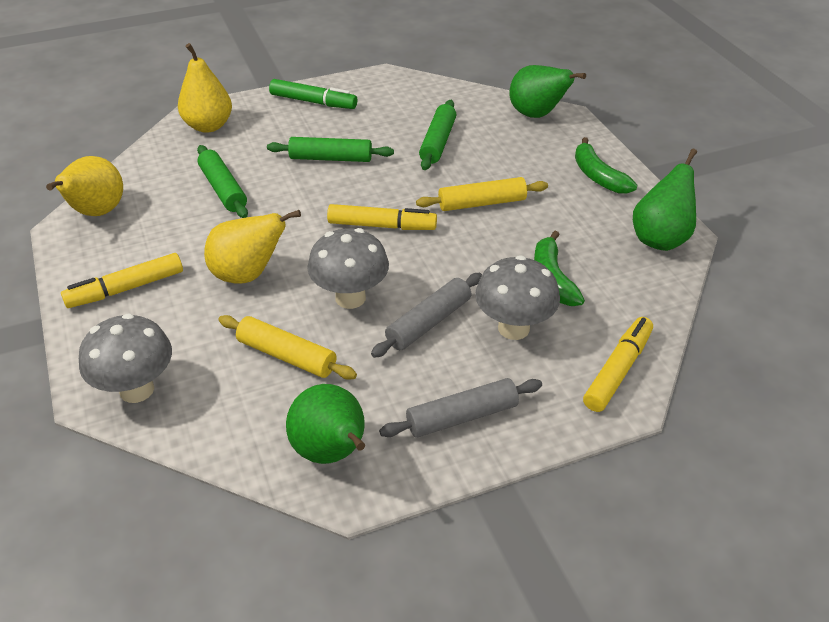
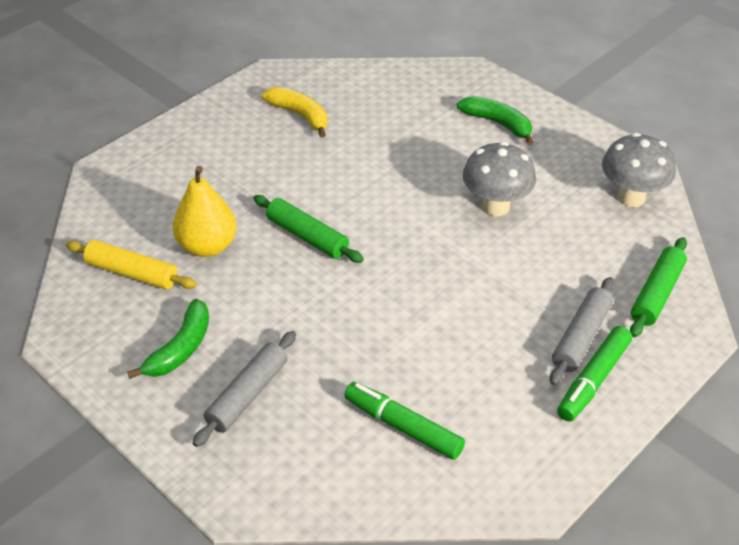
green marker: [269,79,357,109] = 1 -> [344,382,465,460] [557,326,632,421] = 2
green pear: [286,384,365,464] [509,65,586,118] [633,149,697,251] = 3 -> none = 0
green rolling pin: [197,145,248,218] [267,137,394,162] [419,100,456,170] = 3 -> [253,195,364,263] [630,237,687,337] = 2
grey mushroom: [79,313,172,403] [308,228,389,309] [475,255,560,340] = 3 -> [462,142,536,216] [602,133,676,207] = 2
yellow banana: none = 0 -> [262,87,327,137] = 1
yellow marker: [61,253,183,308] [327,204,437,230] [583,317,653,412] = 3 -> none = 0
yellow pear: [46,156,123,216] [178,43,232,133] [204,210,301,284] = 3 -> [173,166,237,257] = 1
yellow rolling pin: [218,315,357,380] [416,177,548,211] = 2 -> [66,240,197,289] = 1

